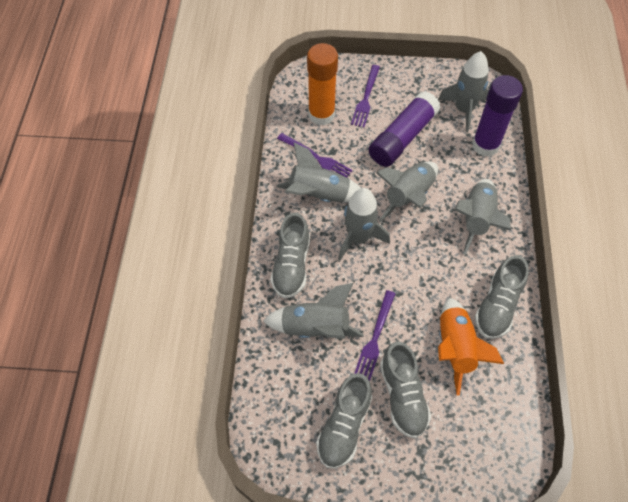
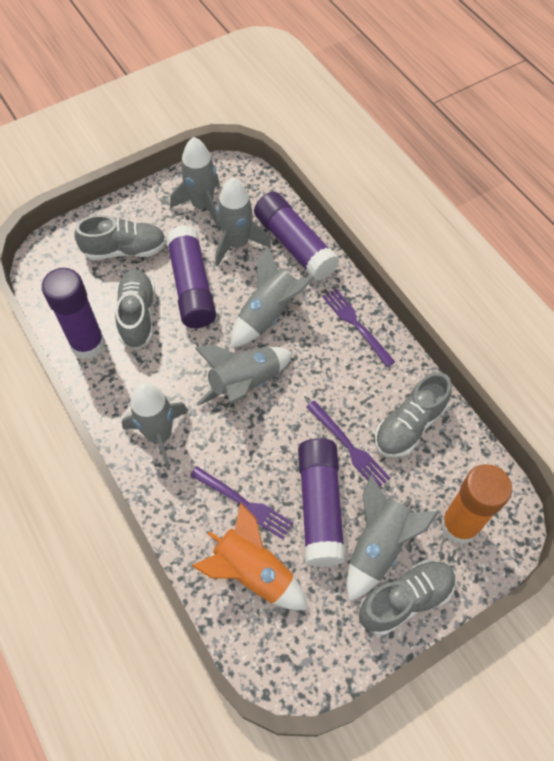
purple glue stick: [369,91,441,167] [472,75,523,157] = 2 -> [42,268,105,359] [166,225,216,328] [254,192,339,281] [298,438,346,567] = 4

